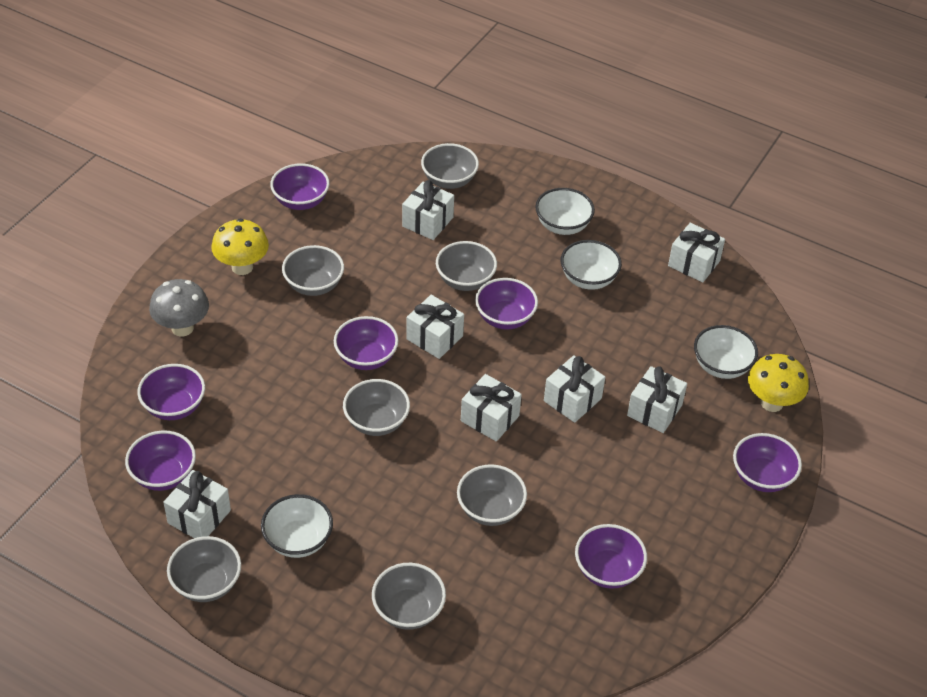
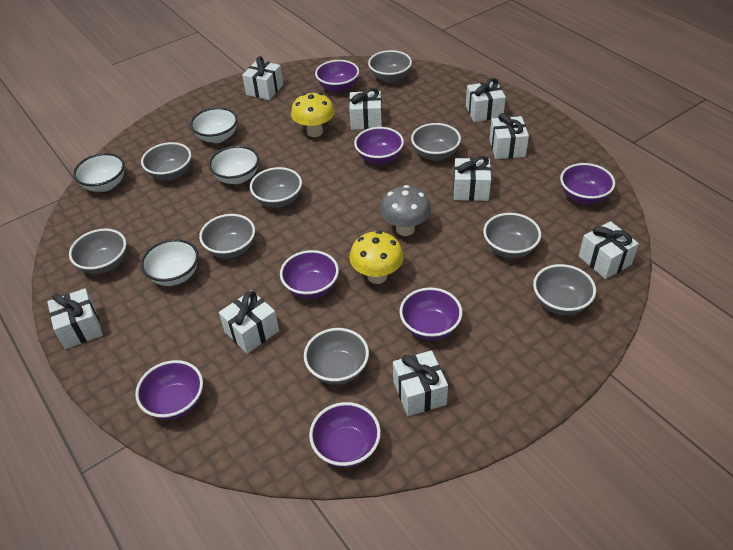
grey bowl: [167,536,241,602] [282,245,344,296] [343,379,410,436] [372,563,446,630] [421,143,479,189] [436,241,497,291] [457,464,527,526] = 7 -> [69,229,126,274] [141,142,191,181] [199,214,255,258] [250,167,302,208] [304,328,369,385] [368,50,412,83] [411,123,461,161] [483,213,541,258] [533,264,596,315] = 9
white gift: [163,470,231,538] [402,180,454,240] [406,295,464,359] [461,374,522,442] [544,355,605,423] [627,366,687,433] [668,223,725,282] = 7 -> [47,288,103,349] [219,290,279,354] [242,56,283,100] [349,88,382,130] [393,350,448,416] [453,156,491,201] [466,78,506,122] [489,113,529,159] [579,221,639,279] = 9

